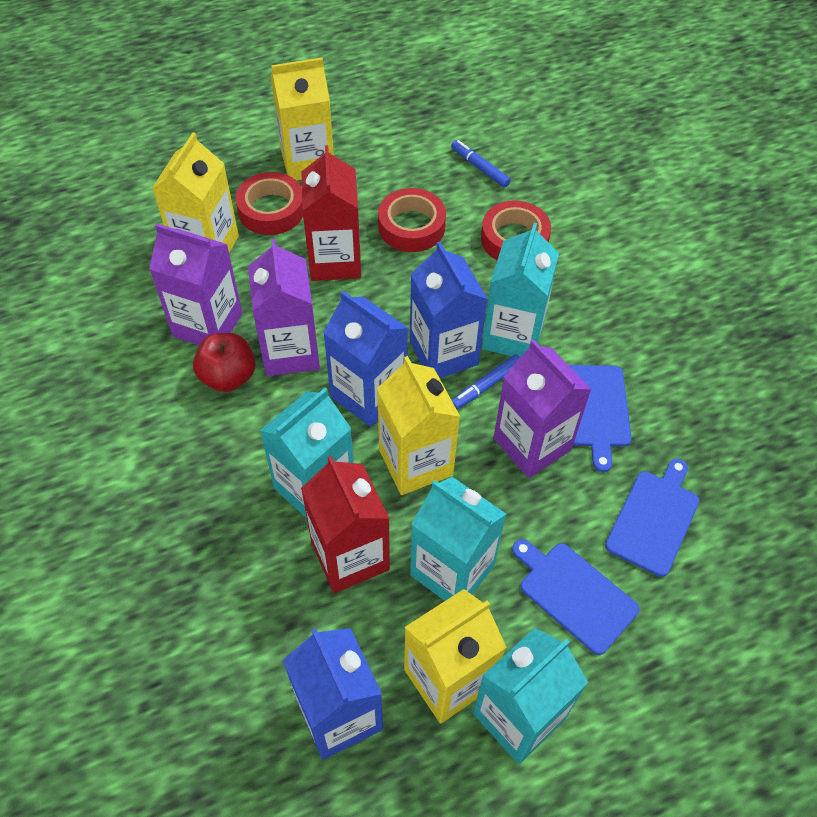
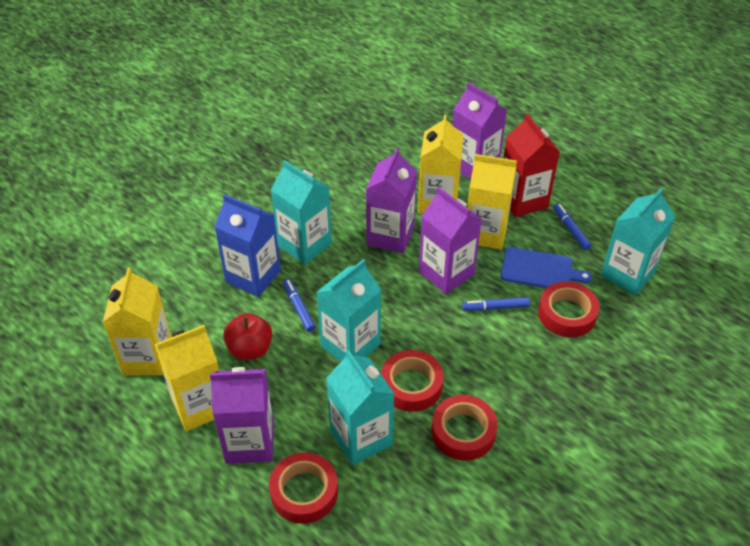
blue carton: [283,628,383,760] [323,291,408,427] [410,242,488,378] = 3 -> [215,194,281,297] = 1
blue cutting board: [512,539,639,655] [569,365,632,472] [605,459,700,577] = 3 -> [501,247,592,288] = 1
blue marker: [451,140,511,188] [452,354,520,409] = 2 -> [283,279,316,332] [462,297,530,311] [553,203,591,250] = 3
purple carton: [149,224,242,345] [248,239,320,376] [494,339,592,478] = 3 -> [210,367,274,464] [366,148,417,253] [419,187,482,294] [453,82,507,180] = 4
red carton: [301,145,361,281] [301,456,390,593] = 2 -> [504,114,560,217] = 1
red tape: [235,172,303,235] [378,188,446,252] [481,200,551,260] = 3 -> [269,452,338,524] [381,350,444,412] [432,395,498,461] [538,282,599,337] = 4

